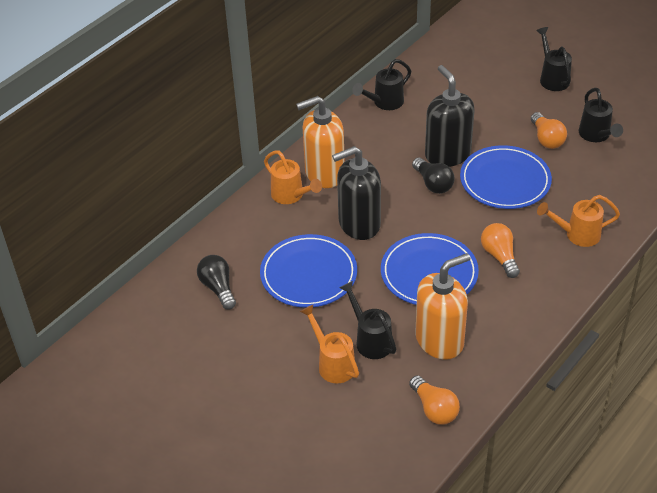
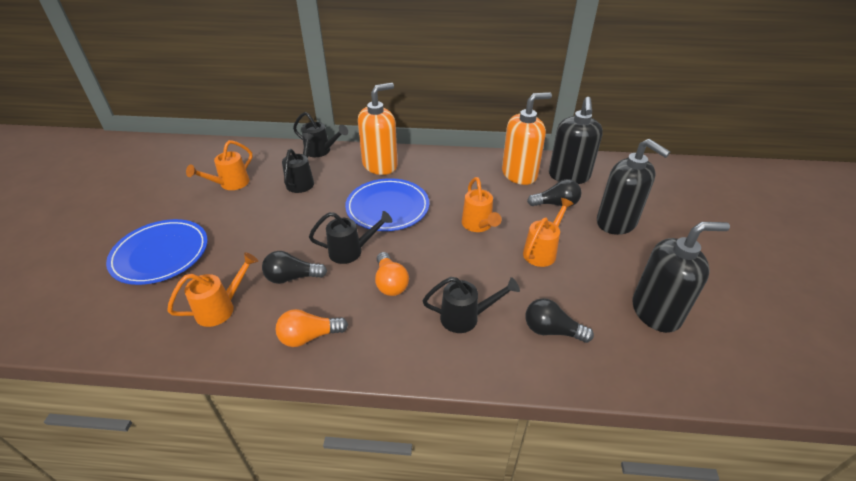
black light bulb: [197,255,236,310] [412,157,454,194] = 2 -> [262,251,327,284] [525,298,594,343] [527,179,581,207] = 3
black soap dispenser: [332,146,381,240] [425,65,475,167] = 2 -> [549,97,603,184] [597,139,671,235] [633,222,730,333] = 3
blue plate: [260,234,357,308] [381,233,479,305] [460,145,552,209] = 3 -> [106,219,208,285] [345,178,429,231] = 2
orange light bulb: [409,375,460,425] [481,223,520,278] [531,112,567,149] = 3 -> [275,309,348,347] [375,252,409,296] = 2
orange watering can: [264,150,322,204] [300,305,359,384] [537,195,620,247] = 3 -> [167,252,258,327] [186,140,253,190] [462,177,501,232] [523,198,574,267] = 4

